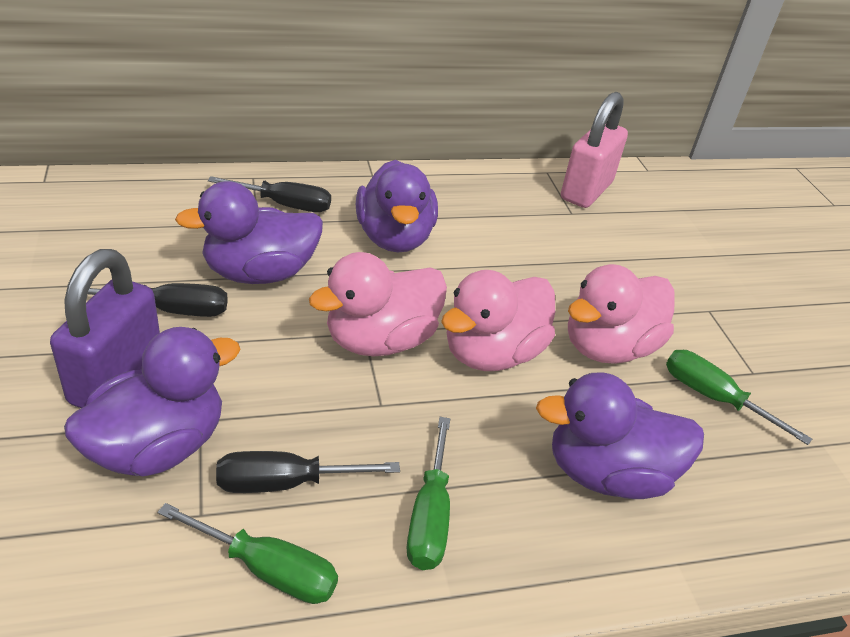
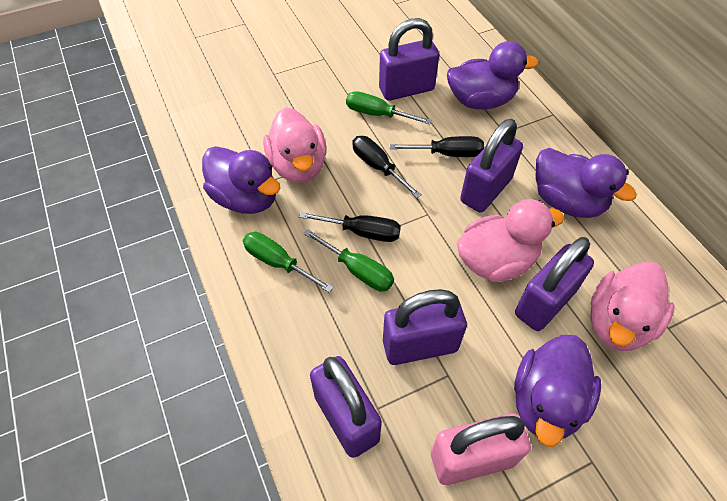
purple padlock: [50,249,160,408] = 1 -> [310,356,382,458] [379,18,439,101] [383,289,467,365] [460,119,523,212] [515,237,594,331] = 5

